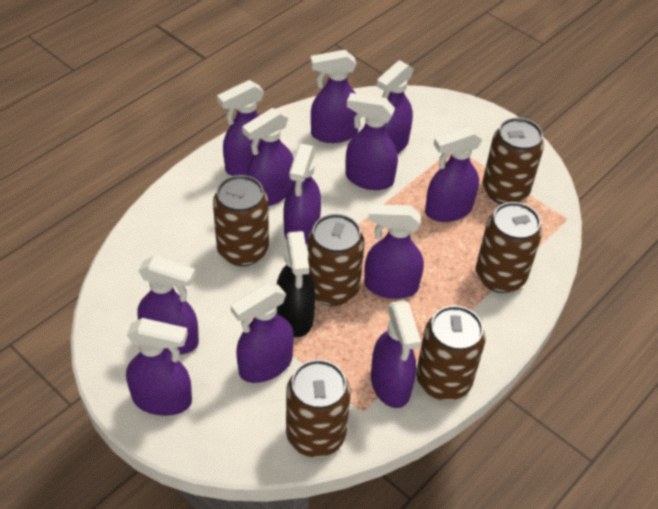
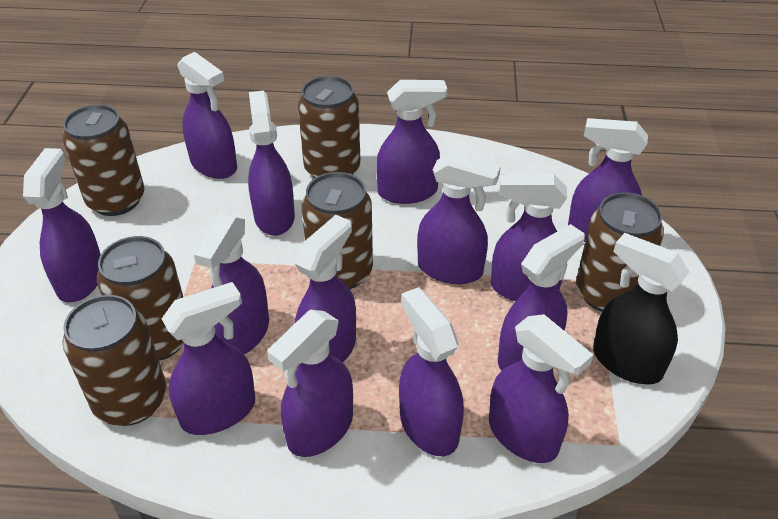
purple spray bottle: [126,318,192,416] [137,256,199,355] [217,80,264,176] [231,283,294,383] [242,108,294,206] [283,144,321,244] [310,50,359,143] [345,93,398,190] [364,204,424,299] [371,300,421,408] [376,60,414,154] [425,126,482,222] = 12 -> [23,148,101,302] [162,282,255,435] [178,52,237,179] [193,214,269,354] [248,91,295,236] [267,310,353,457] [294,215,356,363] [376,80,447,204] [399,287,464,456] [417,151,501,284] [489,314,593,463] [491,174,567,301] [498,224,585,371] [568,118,648,242] = 14

